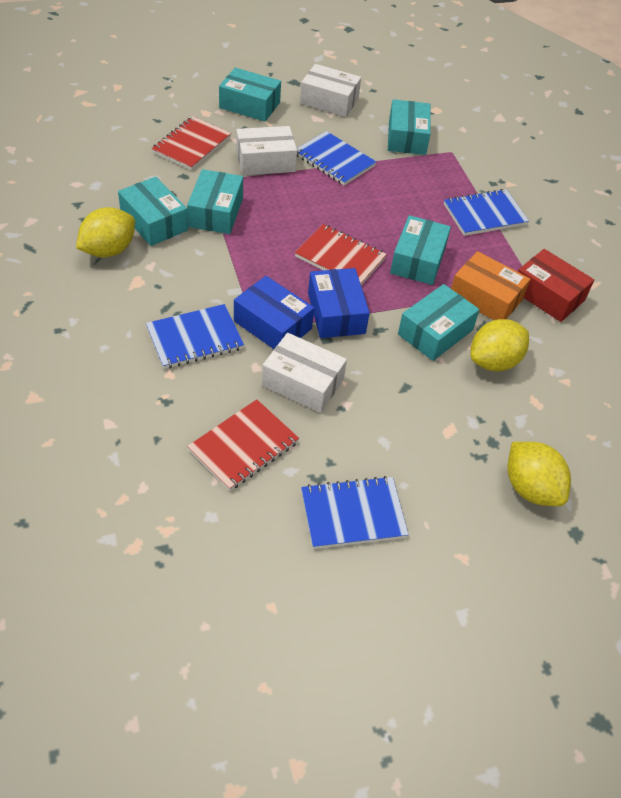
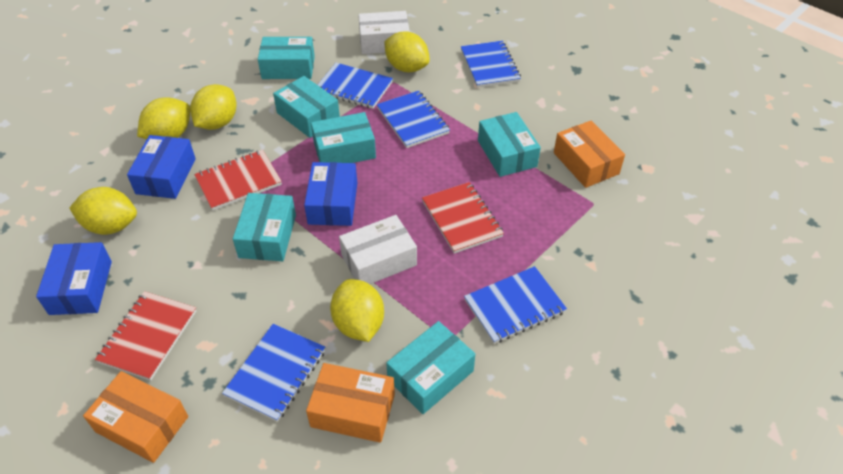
blue box: [234,276,314,349] [308,268,370,338] = 2 -> [36,242,112,315] [127,135,196,199] [304,162,357,226] = 3
blue notebook: [146,304,244,369] [297,131,376,185] [301,476,409,549] [444,189,529,236] = 4 -> [222,324,325,422] [318,63,393,109] [377,91,450,148] [461,41,521,88] [464,266,567,344] = 5
orange box: [451,251,530,320] = 1 -> [83,371,188,463] [306,363,395,443] [554,121,625,188] = 3
red box: [518,249,594,322] = 1 -> none = 0
white box: [236,126,297,175] [262,333,347,413] [300,64,361,117] = 3 -> [339,215,417,284] [358,11,410,54] = 2
yellow lemon: [76,207,135,258] [471,319,529,371] [508,442,571,506] = 3 -> [69,187,137,235] [137,97,190,139] [190,84,237,130] [330,279,384,342] [384,31,430,72] = 5

